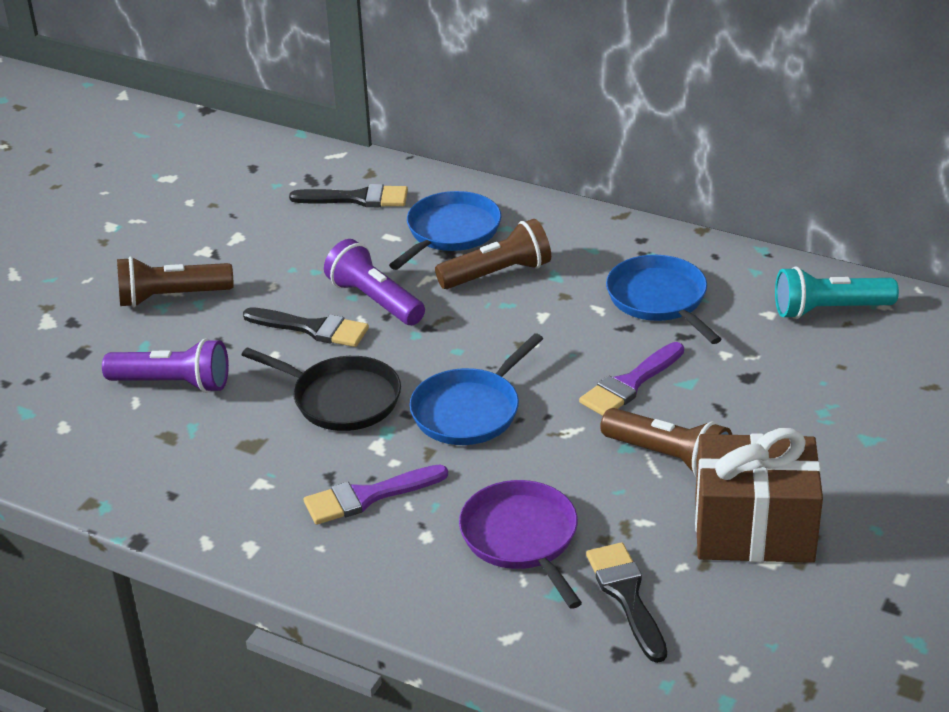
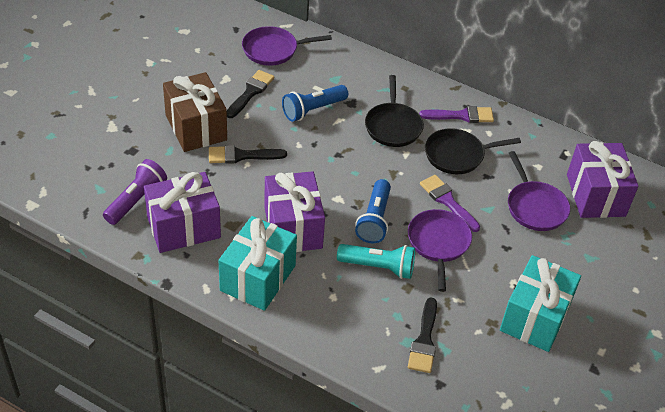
black pan: [242,347,401,431] = 1 -> [365,75,424,147] [425,128,521,174] = 2
blue flashlight: none = 0 -> [282,85,348,122] [355,179,391,243] = 2
blue pan: [389,191,501,270] [410,333,543,445] [606,255,722,344] = 3 -> none = 0
brown flashlight: [117,256,234,307] [435,219,551,289] [600,408,732,477] = 3 -> none = 0
purple flashlight: [102,338,229,393] [324,239,425,325] = 2 -> [103,159,167,225] = 1
purple gift: none = 0 -> [144,172,221,253] [264,171,325,252] [567,141,638,218] = 3
purple pan: [459,480,582,609] = 1 -> [242,26,332,66] [408,209,472,292] [508,151,570,231] = 3
turquoise gift: none = 0 -> [219,216,297,311] [500,255,581,352] = 2

